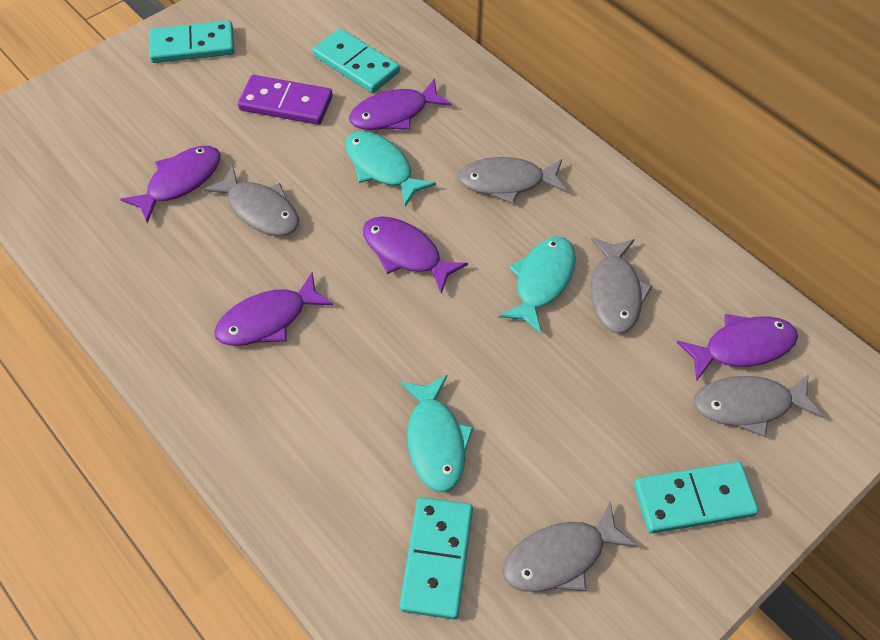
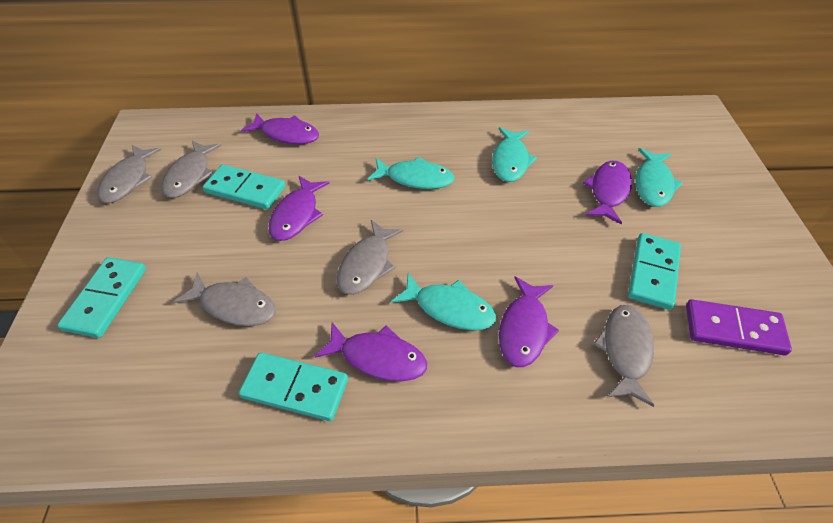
turquoise fish: [345,131,436,206] [400,375,474,492] [499,237,576,334] = 3 -> [367,157,455,189] [391,273,496,330] [492,127,537,182] [635,148,683,207] = 4

